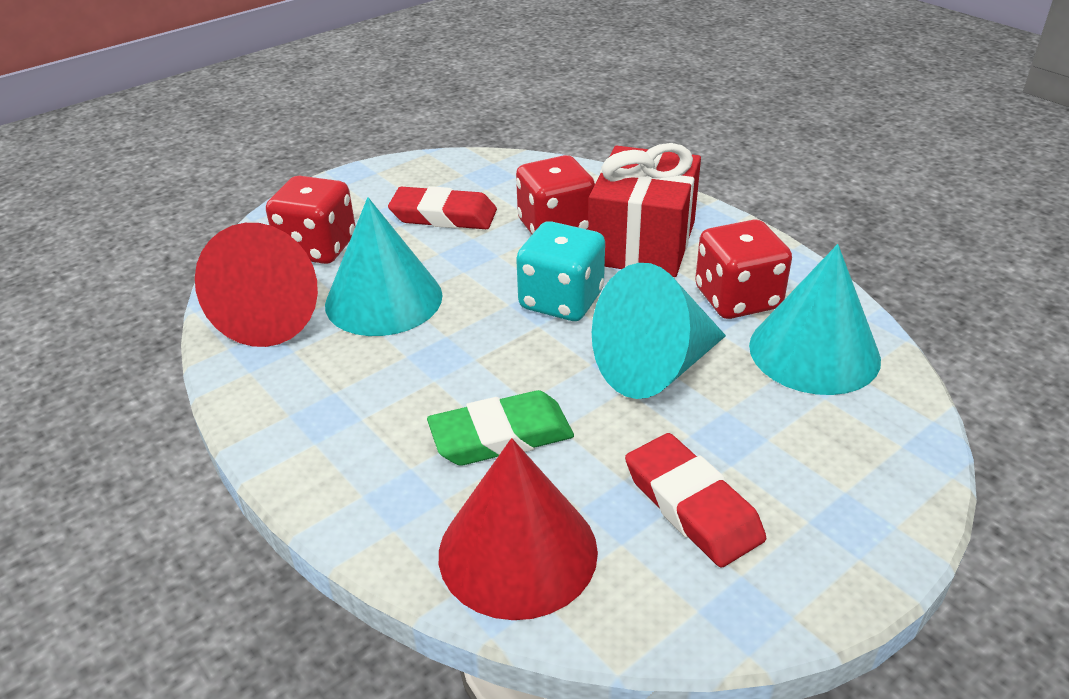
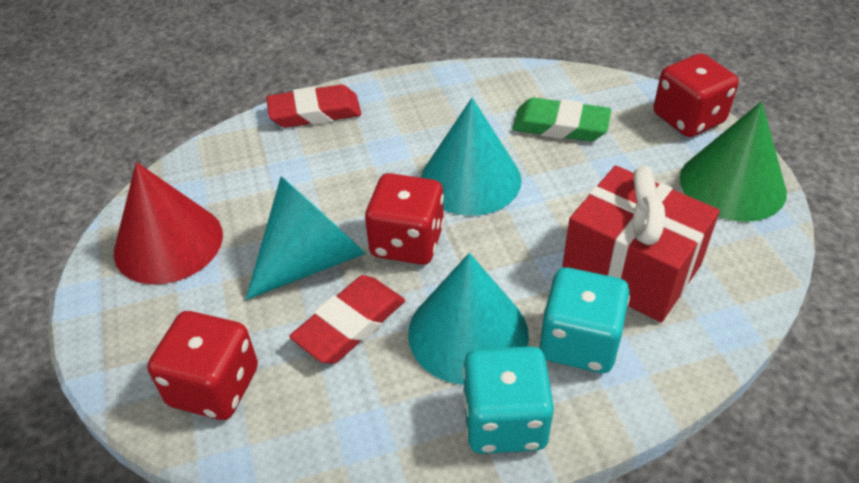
green cone: none = 0 -> [680,101,787,222] = 1
red cone: [195,223,318,347] [439,438,598,620] = 2 -> [114,162,223,284] = 1
turquoise dice: [516,221,605,321] = 1 -> [463,346,555,454] [539,267,630,373] = 2

